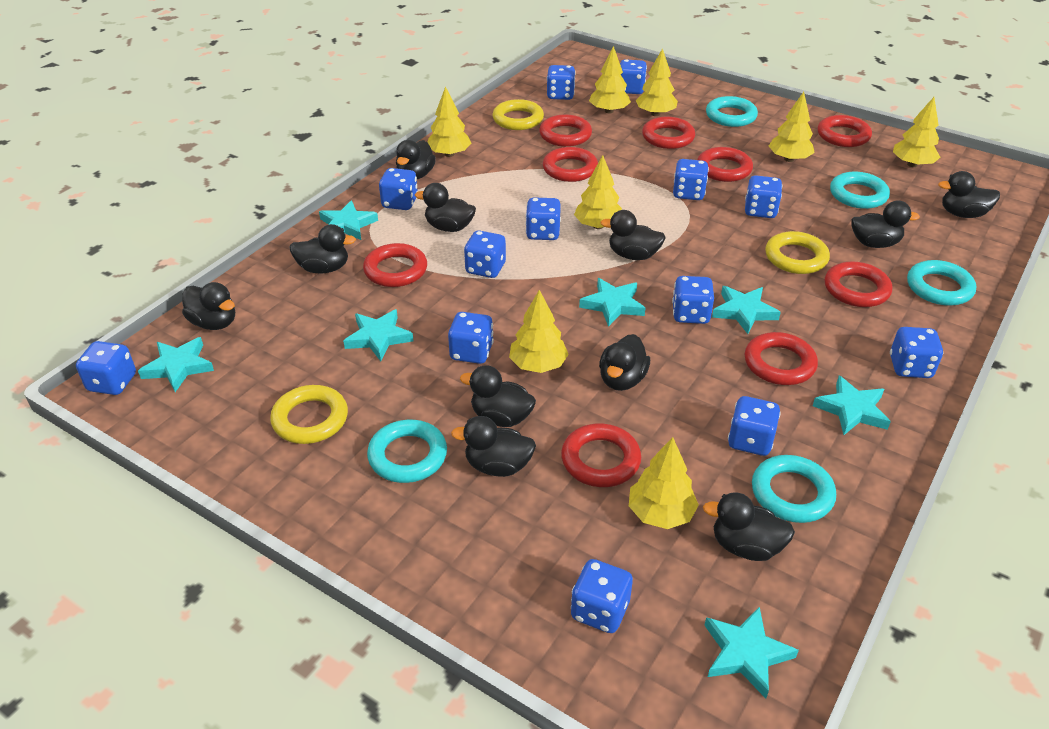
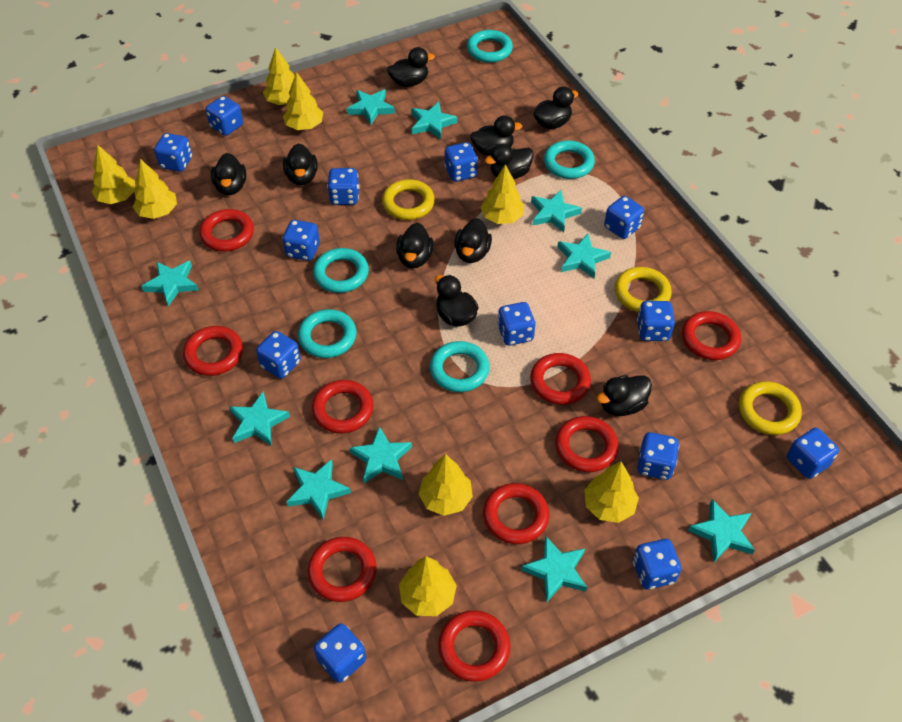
black duck: [182,282,235,330] [290,224,356,274] [396,140,436,179] [415,183,476,232] [451,416,536,477] [460,365,536,427] [599,334,650,391] [600,210,666,260] [703,492,795,561] [851,200,920,248] [938,171,1000,218] = 11 -> [211,153,246,195] [283,143,318,185] [387,47,435,87] [396,223,433,268] [435,275,479,327] [454,218,492,263] [470,116,522,156] [485,144,534,179] [533,86,578,129] [597,375,652,416] = 10
turquoise star: [138,337,214,392] [319,200,378,240] [343,309,413,361] [579,278,645,327] [704,606,799,698] [712,286,781,334] [813,376,891,435] = 7 -> [141,261,199,307] [229,391,290,446] [287,459,351,520] [347,89,395,125] [350,426,412,483] [411,102,457,139] [521,536,587,603] [531,190,582,232] [557,234,611,278] [688,499,755,562] = 10

